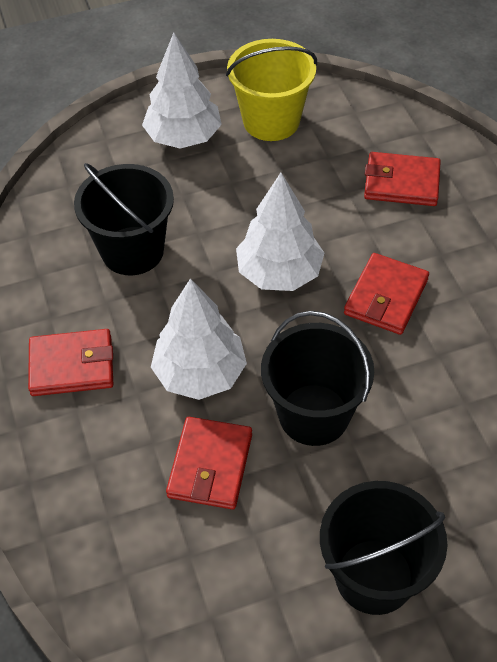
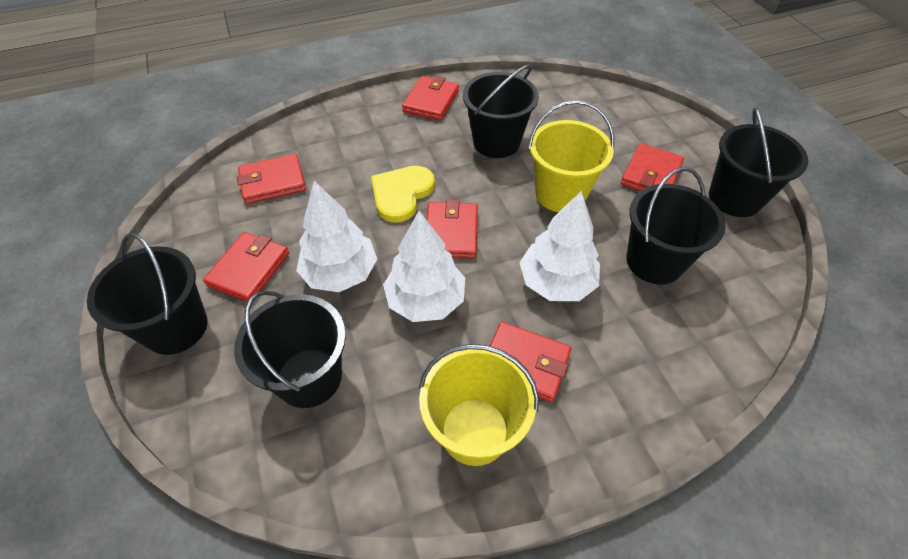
black bucket: [74,163,174,275] [261,311,374,446] [320,481,447,615] = 3 -> [87,233,207,355] [234,290,346,408] [463,64,539,158] [627,167,726,284] [709,107,808,217] = 5
red wallet: [28,329,113,396] [166,417,252,509] [344,253,429,335] [364,152,441,206] = 4 -> [203,232,289,302] [237,154,306,204] [402,76,459,121] [426,199,478,258] [490,322,571,402] [621,143,684,191] = 6
yellow bucket: [226,39,317,141] = 1 -> [419,344,539,466] [528,100,614,212] = 2
yellow heart: none = 0 -> [371,166,435,223] = 1

